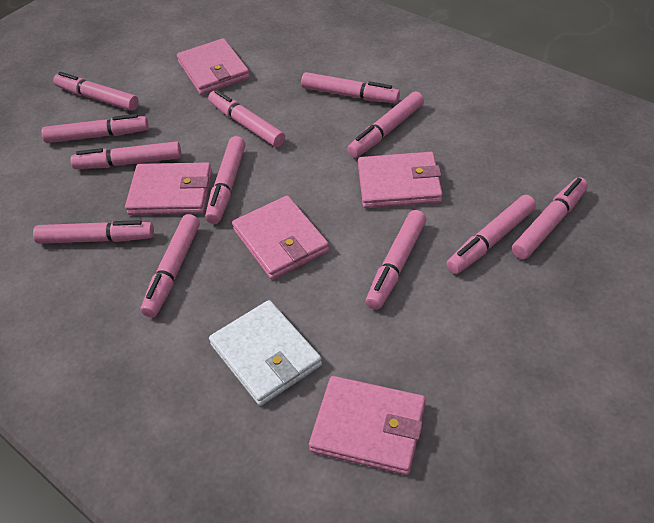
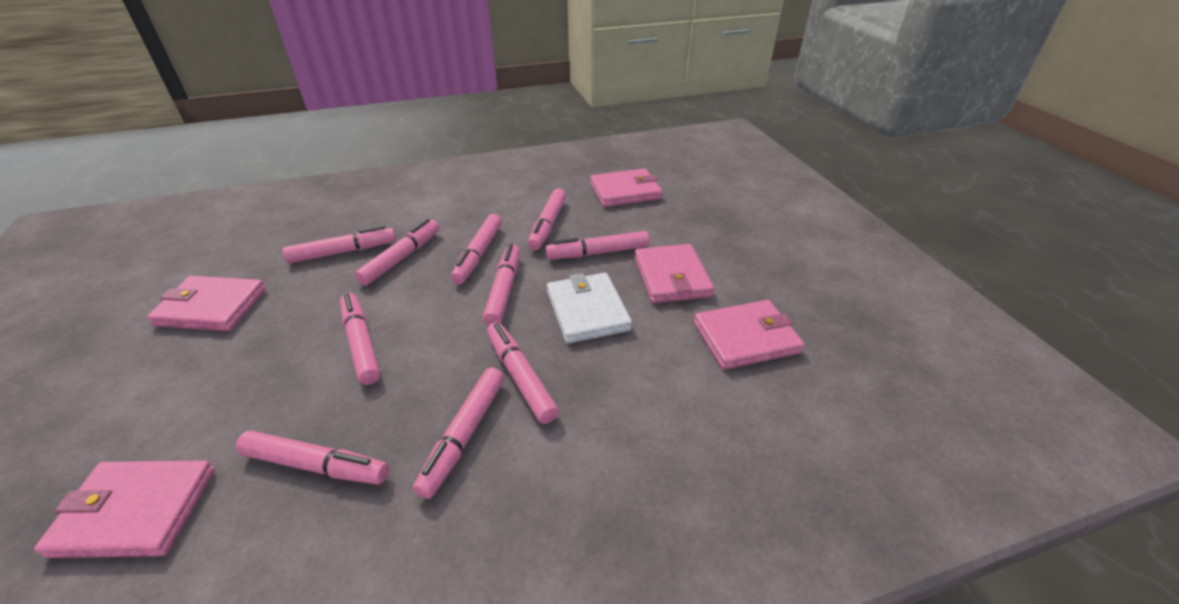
pink marker: [33,220,154,244] [41,114,149,143] [53,72,139,111] [71,141,181,169] [141,214,200,317] [205,136,246,224] [208,90,285,147] [301,72,400,103] [347,91,424,158] [366,210,426,310] [446,195,536,274] [512,177,588,259] = 12 -> [236,431,389,484] [282,225,396,263] [340,293,380,385] [354,219,440,286] [413,367,504,499] [451,214,502,284] [483,244,520,326] [487,322,559,424] [528,188,566,250] [546,231,649,259] = 10

